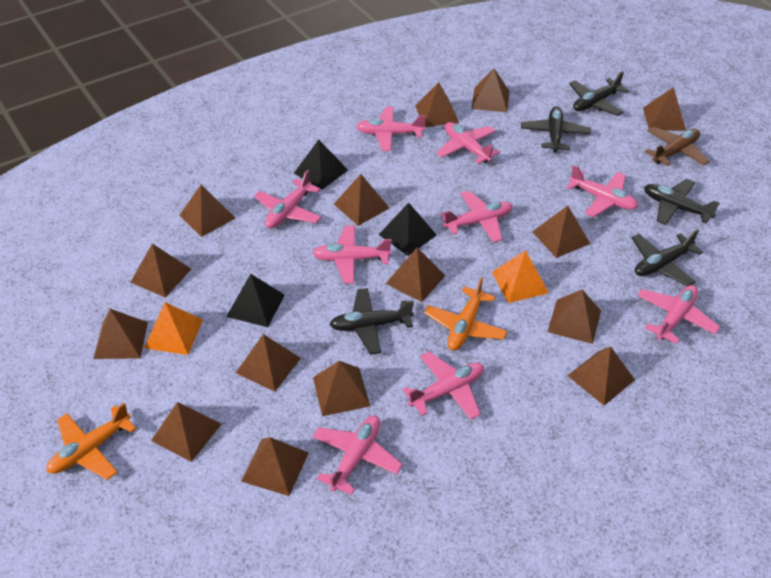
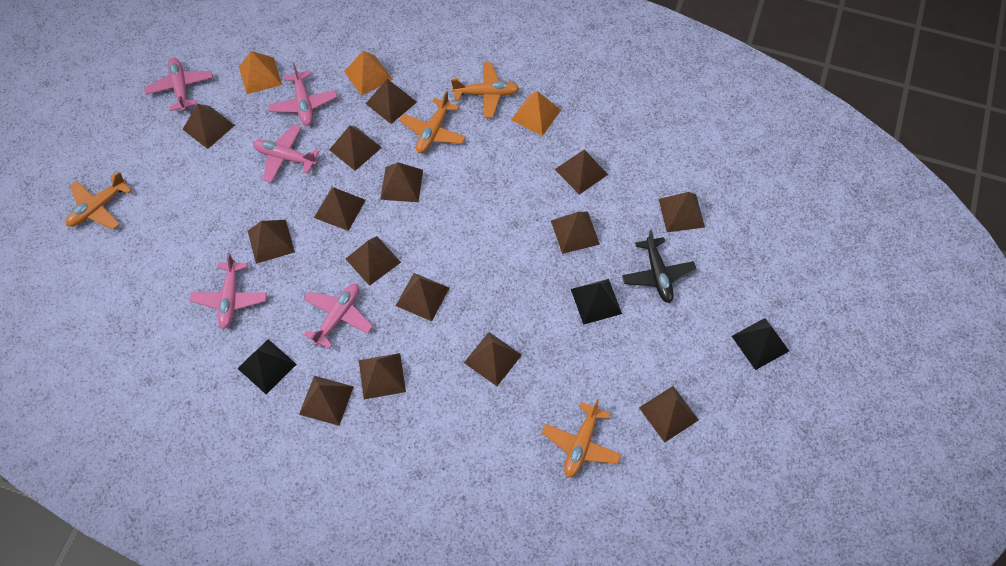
black plane: [329,288,414,355] [521,106,591,153] [569,71,629,116] [632,229,703,286] [644,179,720,225] = 5 -> [622,230,697,303] = 1
brown plane: [645,126,710,166] = 1 -> none = 0
orange plane: [46,403,136,480] [424,277,507,350] = 2 -> [65,172,131,230] [400,91,466,153] [451,62,519,118] [542,399,622,478] = 4
orange pyramid: [144,302,203,355] [492,250,549,303] = 2 -> [239,51,282,94] [344,51,393,95] [511,91,561,136] = 3
pink plane: [254,170,322,228] [312,416,403,495] [313,225,392,283] [356,107,425,151] [403,352,484,420] [436,122,500,164] [441,191,513,243] [566,165,638,217] [637,285,720,344] = 9 -> [144,58,213,111] [190,253,267,329] [253,124,320,183] [268,62,337,126] [304,284,372,349] = 5

